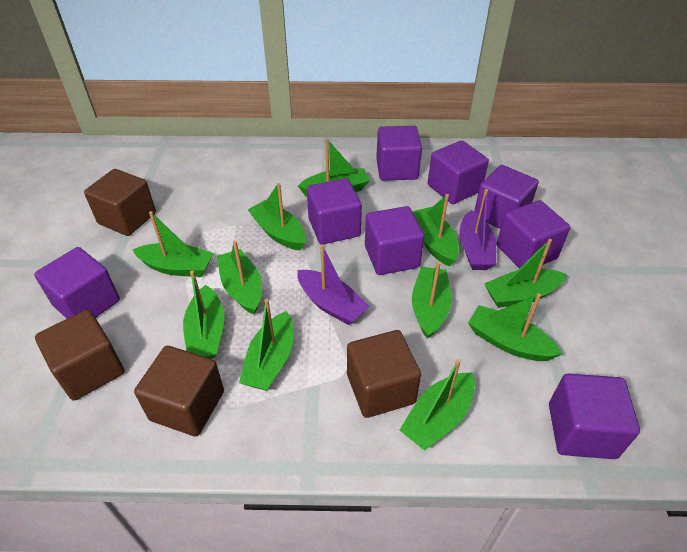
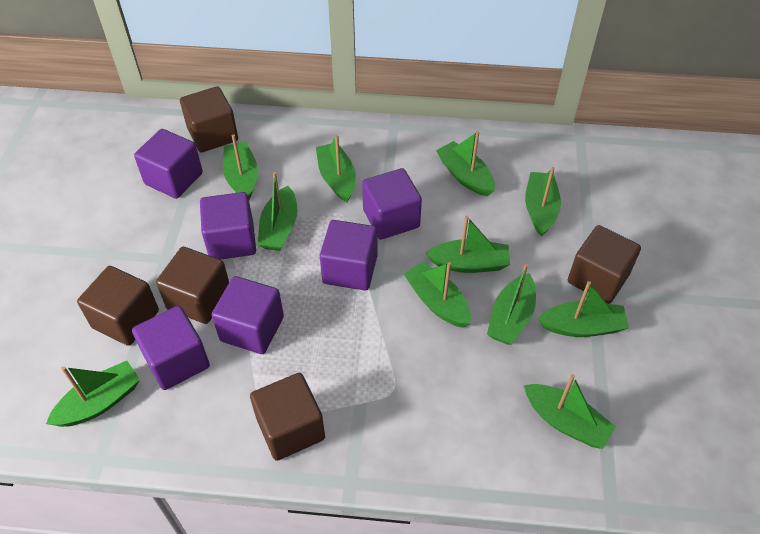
brown cube: [35,310,125,401] [84,169,156,236] [134,346,224,437] [347,330,421,418] = 4 -> [77,266,159,346] [156,247,229,324] [180,86,238,153] [250,373,325,461] [568,225,641,304] = 5
purple boat: [297,245,370,325] [459,189,496,270] = 2 -> none = 0
purple cube: [34,247,120,319] [307,178,362,245] [365,206,424,275] [376,126,422,181] [428,140,489,204] [474,165,539,229] [496,200,570,269] [549,373,640,459] = 8 -> [132,306,210,390] [134,129,203,199] [200,192,256,260] [212,276,284,354] [320,220,378,290] [362,168,422,240] = 6

